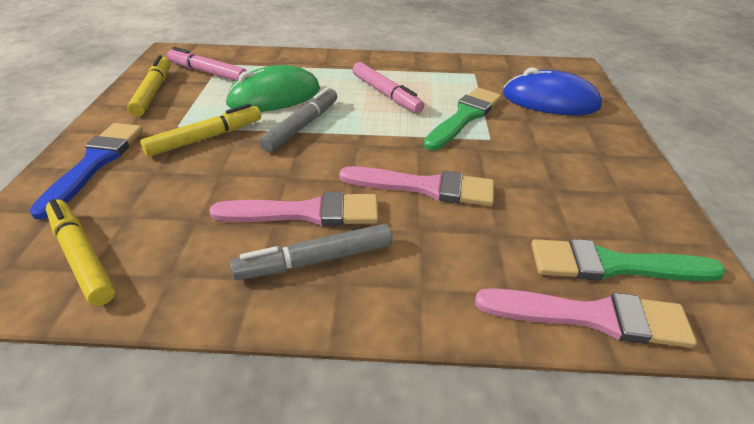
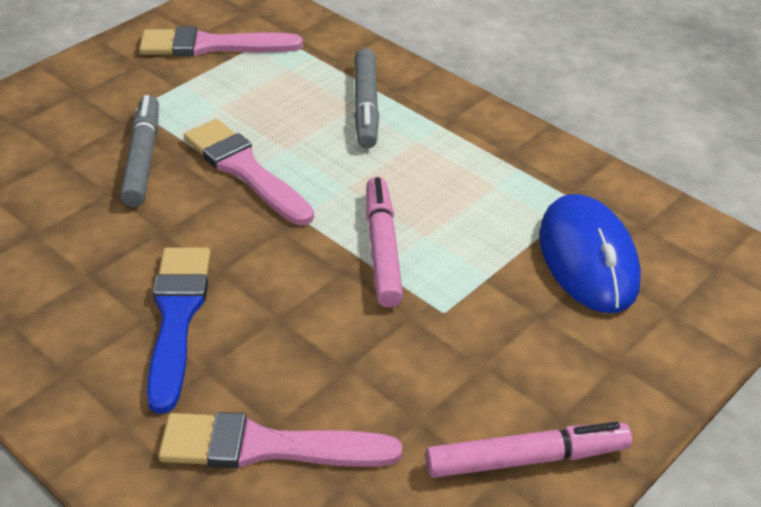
green brush: [424,88,502,151] [531,239,726,281] = 2 -> none = 0
green mouse: [225,65,320,112] = 1 -> none = 0
yellow marker: [45,199,115,306] [127,55,171,116] [140,104,261,157] = 3 -> none = 0

